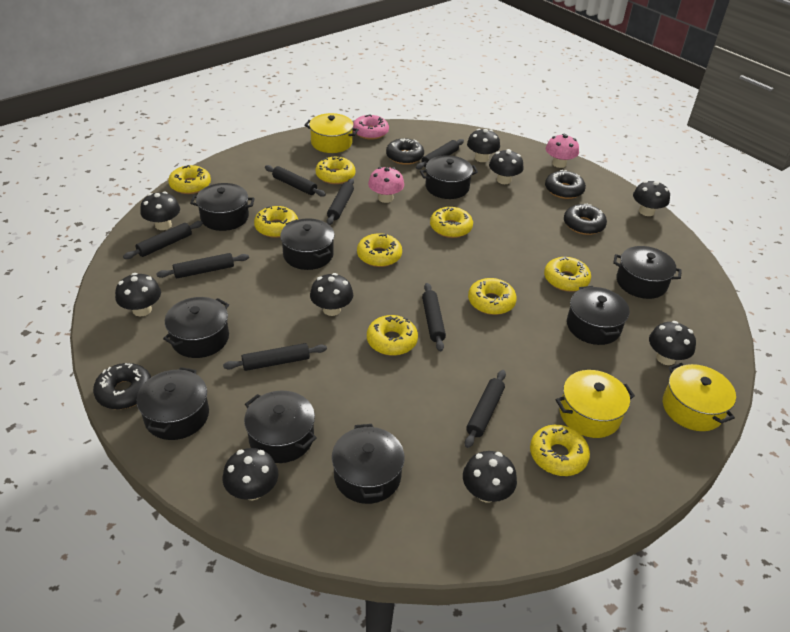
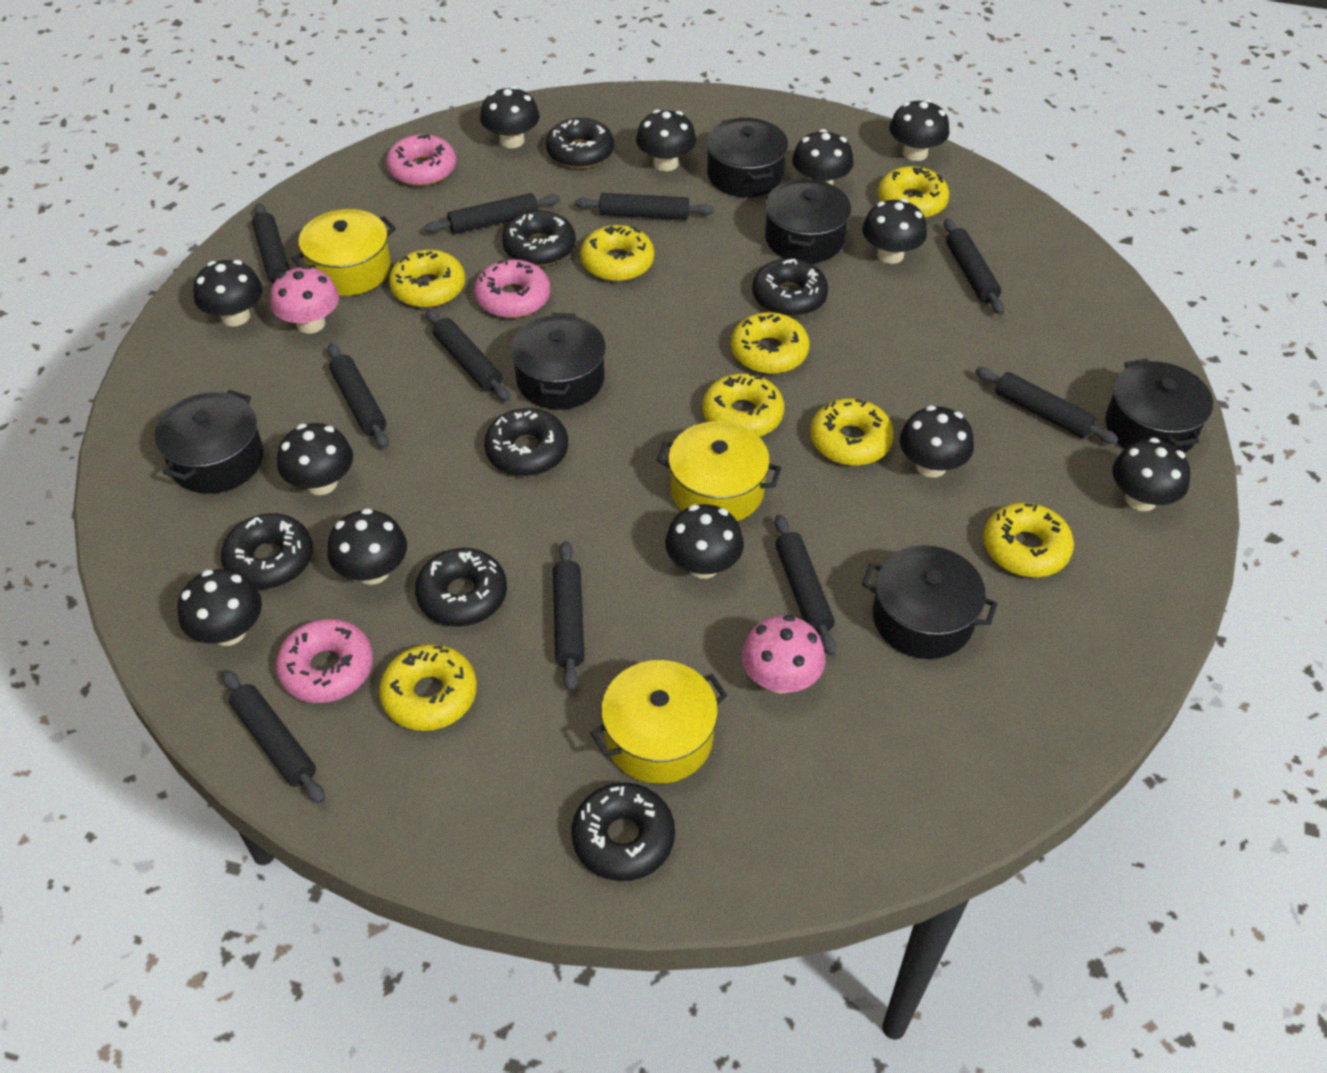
black donut: [93,363,151,409] [386,138,424,165] [545,170,586,199] [564,204,607,235] = 4 -> [221,513,313,589] [415,548,507,627] [484,408,568,476] [502,210,576,266] [546,118,614,169] [571,783,675,881] [752,258,828,317] = 7
black mushroom: [115,273,161,316] [140,191,180,230] [223,448,278,500] [310,273,353,316] [463,451,517,502] [467,129,500,162] [489,149,524,184] [633,181,670,216] [649,321,696,365] = 9 -> [177,569,262,646] [193,260,263,327] [277,423,353,495] [327,508,407,585] [480,86,540,148] [636,109,696,171] [665,504,744,579] [792,129,854,185] [863,199,927,264] [889,99,949,161] [900,406,974,478] [1112,438,1190,511] = 12
black pot: [137,367,209,440] [163,297,229,358] [190,183,255,231] [244,391,317,463] [280,218,335,270] [332,424,405,504] [420,155,478,199] [567,286,630,345] [613,246,682,299] = 9 -> [154,390,264,494] [511,313,606,410] [706,117,788,197] [765,178,851,263] [862,545,998,659] [1105,359,1213,453] = 6
black rolling pin: [123,221,203,259] [156,253,249,278] [223,343,327,371] [265,165,326,197] [327,178,354,225] [416,139,464,169] [422,283,446,352] [465,370,506,448] = 8 -> [222,670,325,804] [252,203,290,284] [327,344,389,449] [424,193,560,234] [426,310,510,401] [553,541,585,691] [575,193,714,220] [775,514,836,656] [944,218,1004,315] [975,367,1119,444] = 10
pink donut: [353,114,389,140] = 1 -> [276,619,373,703] [386,134,456,186] [474,259,550,318] = 3
yellow donut: [168,165,211,194] [254,206,298,238] [316,157,355,184] [357,233,402,267] [367,315,418,356] [430,207,473,238] [468,278,517,315] [530,425,590,476] [544,257,591,292] = 9 -> [379,644,477,731] [389,250,465,308] [580,225,654,282] [703,373,784,437] [731,312,810,374] [810,399,894,466] [878,166,949,218] [983,503,1074,577] = 8

